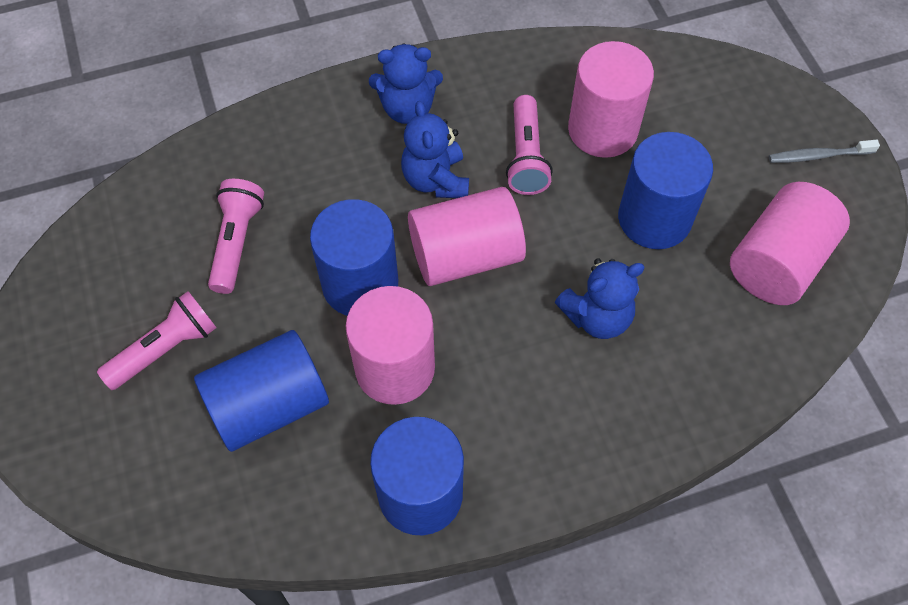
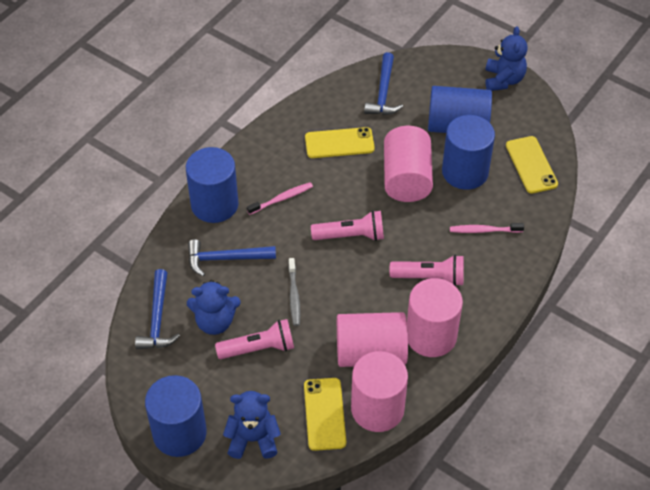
blue hammer: none = 0 -> [135,269,180,349] [188,239,276,276] [364,52,403,115] = 3
pink toothbrush: none = 0 -> [247,182,313,215] [450,223,524,233] = 2
yellow phone: none = 0 -> [304,378,346,451] [305,127,375,158] [506,136,558,194] = 3

